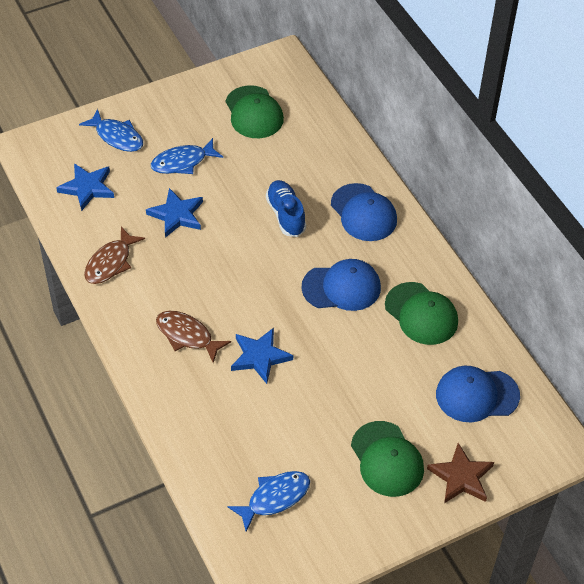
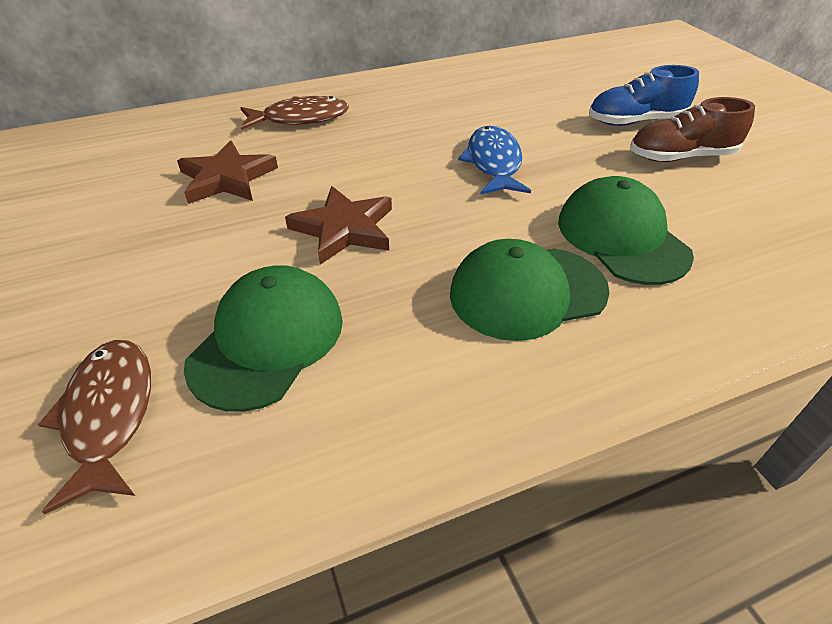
blue cap: [302,259,381,311] [331,183,397,241] [436,366,520,422] = 3 -> none = 0
blue fish: [79,109,143,152] [151,138,223,174] [228,471,310,532] = 3 -> [458,126,531,195] = 1
blue star: [56,163,114,211] [146,188,203,238] [231,328,293,384] = 3 -> none = 0
brown shoe: none = 0 -> [630,97,755,162] = 1
brown star: [427,443,494,503] = 1 -> [177,140,278,204] [285,186,392,264] = 2

